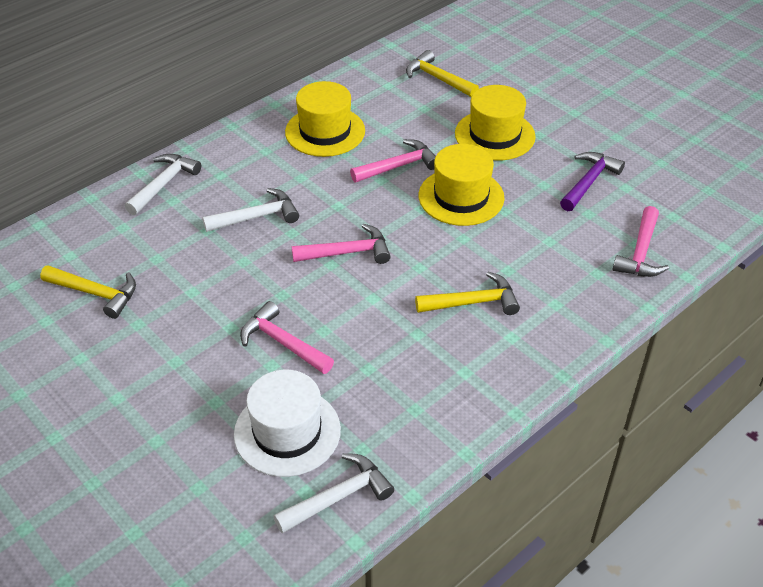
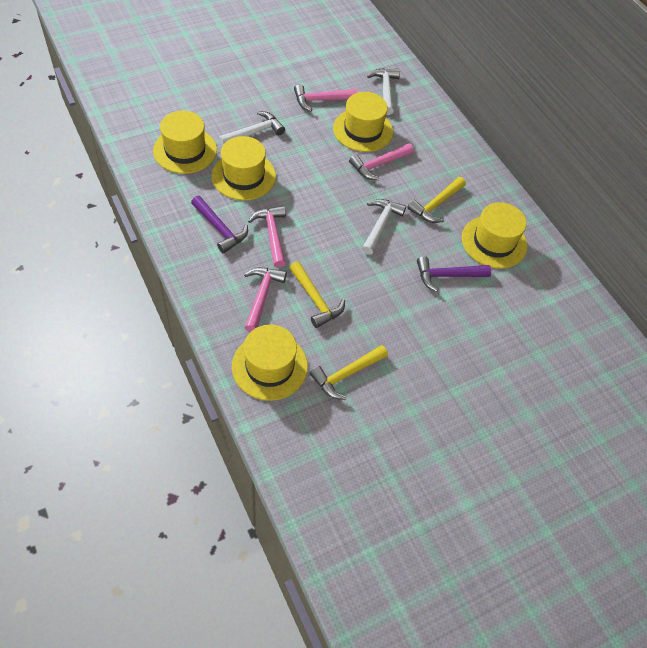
purple hammer: [560,152,625,211] = 1 -> [191,196,248,254] [417,256,491,292] = 2
white hat: [234,370,341,477] = 1 -> none = 0
yellow hat: [285,81,365,157] [419,144,505,226] [455,85,536,160] = 3 -> [153,111,217,174] [212,136,276,200] [232,325,308,401] [333,92,393,152] [462,202,527,269] = 5

